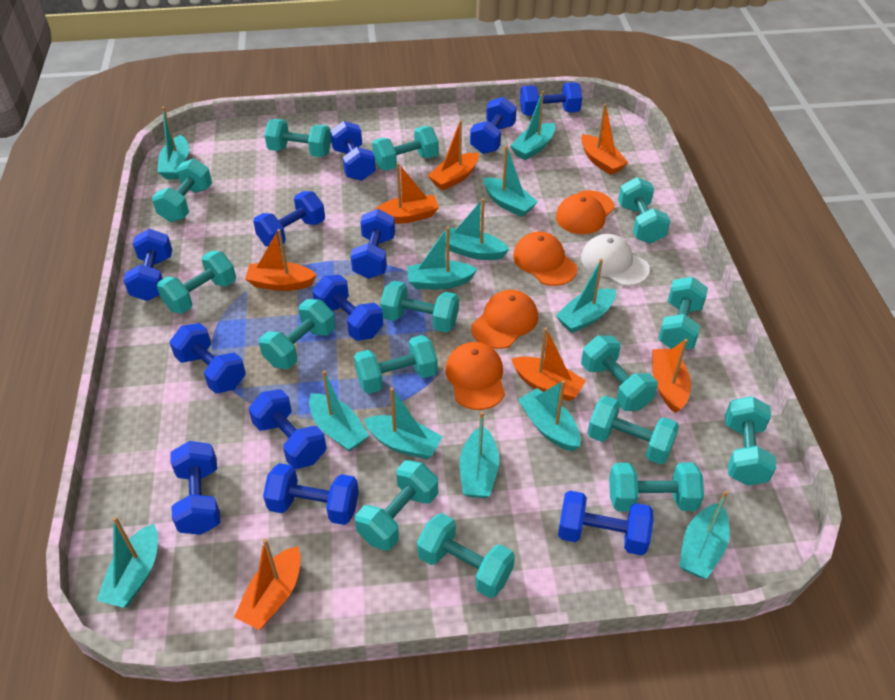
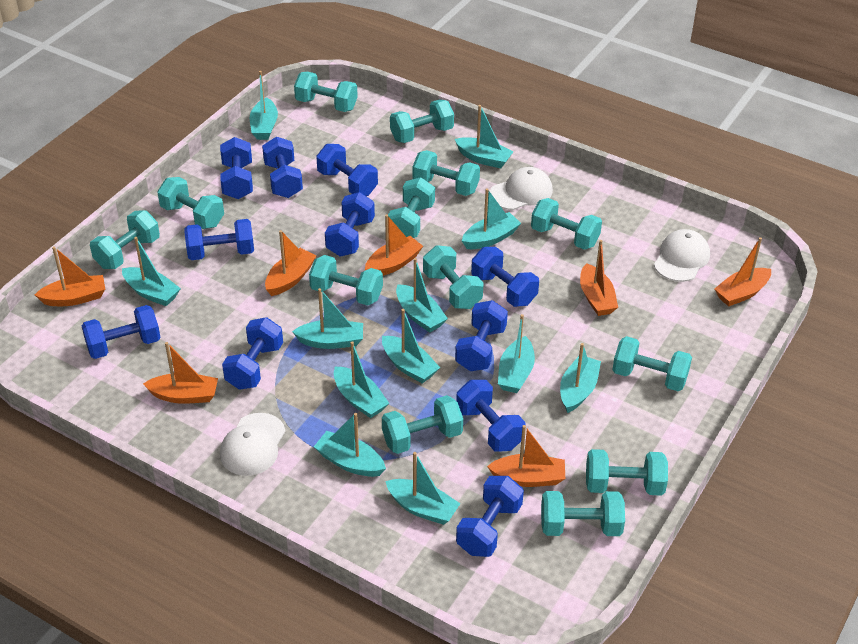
blue dumbbell: [123,229,172,301] [170,323,246,394] [170,441,221,535] [249,389,326,469] [253,191,325,247] [263,463,359,525] [312,275,383,341] [330,121,376,181] [351,209,395,279] [470,97,517,154] [520,82,582,116] [558,491,654,555] = 12 -> [82,305,161,359] [184,219,254,260] [220,137,253,199] [222,317,283,390] [262,137,303,198] [316,144,378,196] [325,192,375,257] [455,300,508,371] [456,380,526,452] [456,476,524,557] [471,247,539,307] = 11
orange cap: [445,342,505,410] [471,290,538,349] [513,232,577,286] [556,190,615,234] = 4 -> none = 0
turquoise dumbbell: [152,159,212,222] [157,251,236,314] [259,299,335,369] [264,119,331,157] [354,335,438,394] [355,460,438,551] [372,126,439,171] [380,281,459,333] [417,513,515,598] [581,336,658,411] [587,396,679,465] [609,462,704,511] [618,177,670,244] [658,277,708,350] [725,396,776,486] = 15 -> [90,210,160,269] [157,177,224,229] [294,72,358,112] [309,255,383,305] [382,395,463,454] [388,177,435,238] [390,99,454,143] [413,150,480,196] [423,245,484,309] [531,198,602,250] [541,491,625,536] [586,449,668,496] [612,336,692,391] = 13
white cap: [581,234,650,286] = 1 -> [220,413,286,476] [490,167,553,210] [654,229,710,282] = 3

